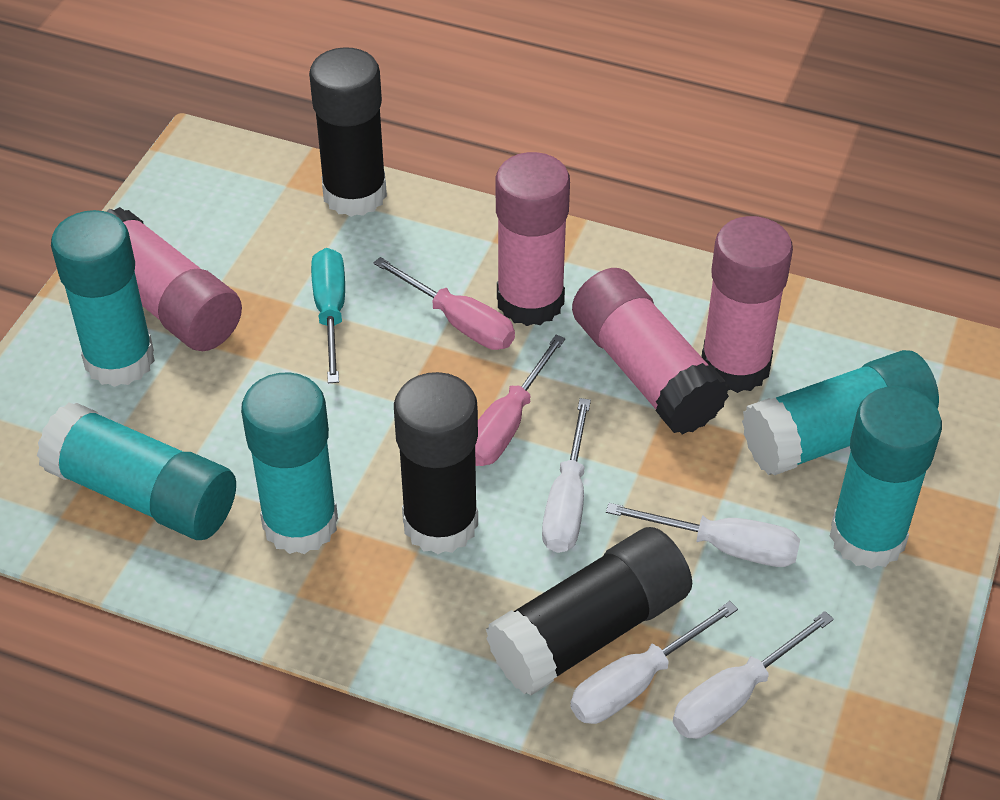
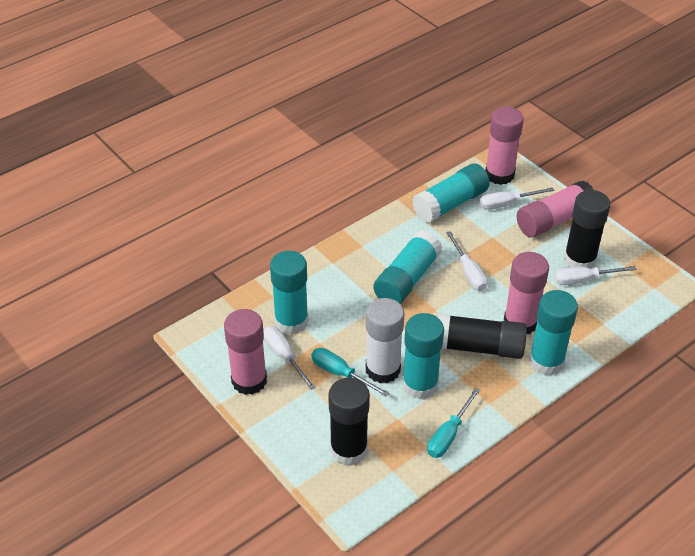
pink screwdriver: [373,257,515,350] [475,335,565,466] = 2 -> none = 0
turquoise screwdriver: [311,248,345,383] = 1 -> [311,348,389,397] [427,388,480,458] = 2
white glue stick: none = 0 -> [366,298,404,384] = 1

